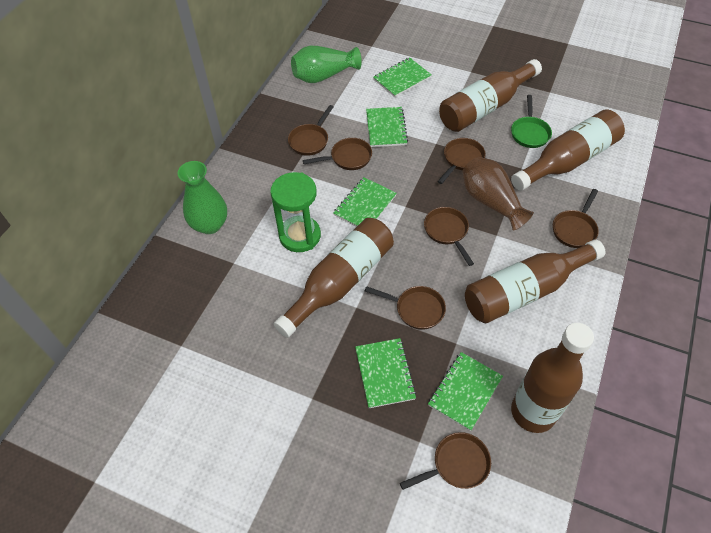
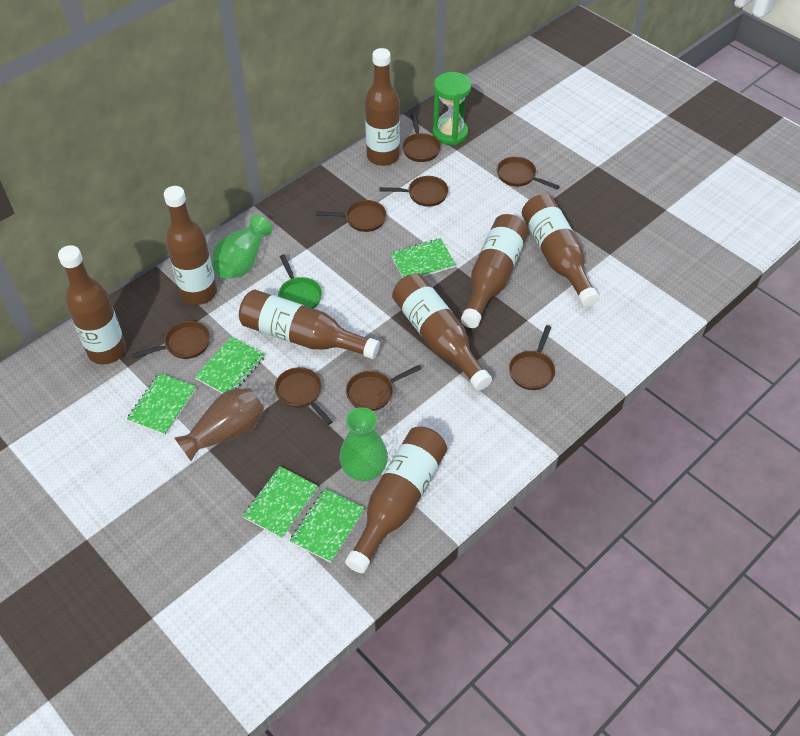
brown bottle: [274,218,394,338] [439,59,542,132] [465,239,605,323] [511,109,625,191] [511,323,594,433] = 5 -> [58,245,126,364] [164,186,217,305] [239,289,380,359] [345,427,447,573] [365,48,400,166] [392,274,492,391] [461,214,529,328] [522,194,599,307] = 8
brown pan: [288,105,333,156] [303,138,372,170] [365,286,446,330] [400,432,491,490] [424,207,474,266] [438,138,485,184] [553,189,599,248] = 7 -> [132,321,210,359] [274,367,333,425] [316,200,387,232] [346,365,421,411] [379,176,449,207] [402,113,441,162] [497,157,560,190] [509,325,556,390] = 8

